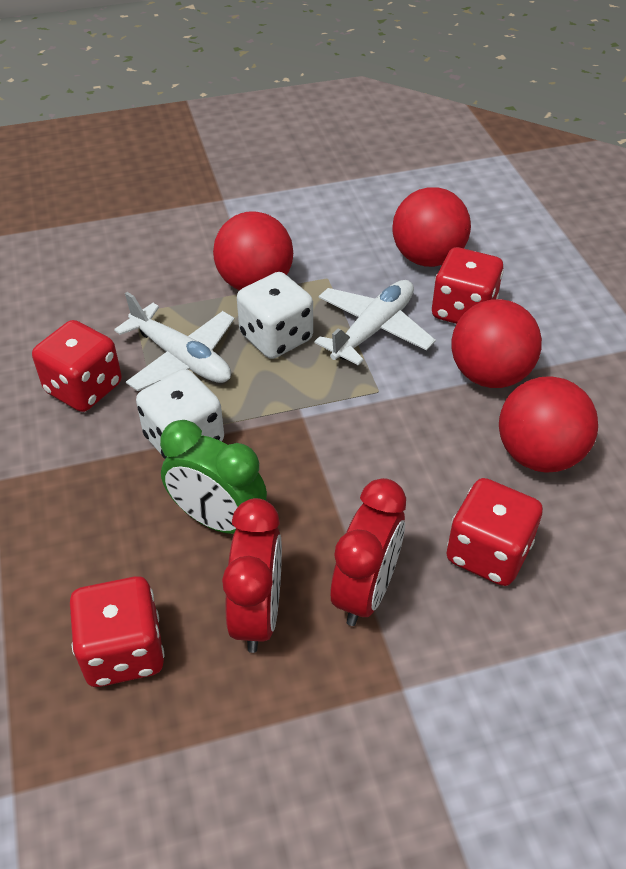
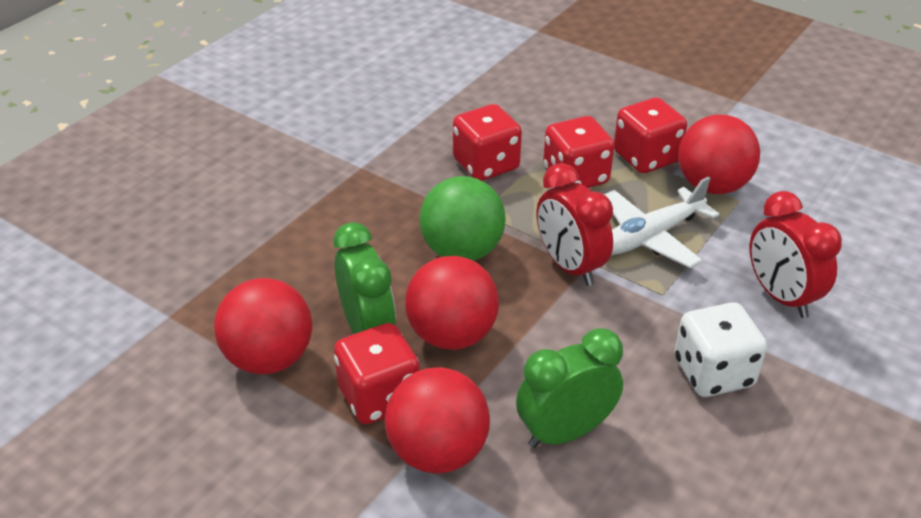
green ball: none = 0 -> [419,176,506,261] = 1
green clock: [160,420,267,534] = 1 -> [333,222,396,334] [516,328,623,448] = 2
white dice: [136,369,224,459] [237,272,313,359] = 2 -> [674,302,767,397] = 1
white plane: [114,292,235,391] [314,280,436,366] = 2 -> [604,176,719,268] = 1

